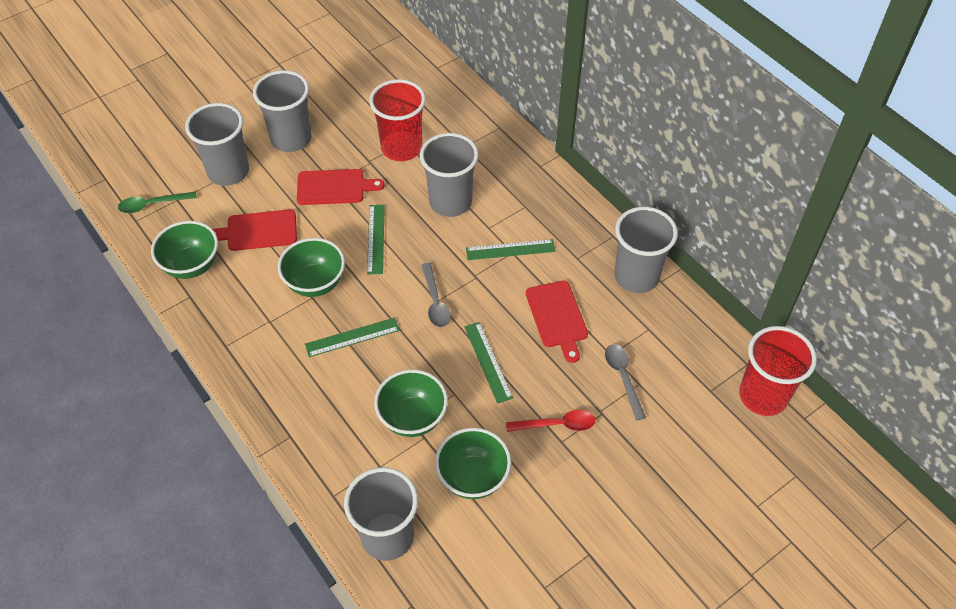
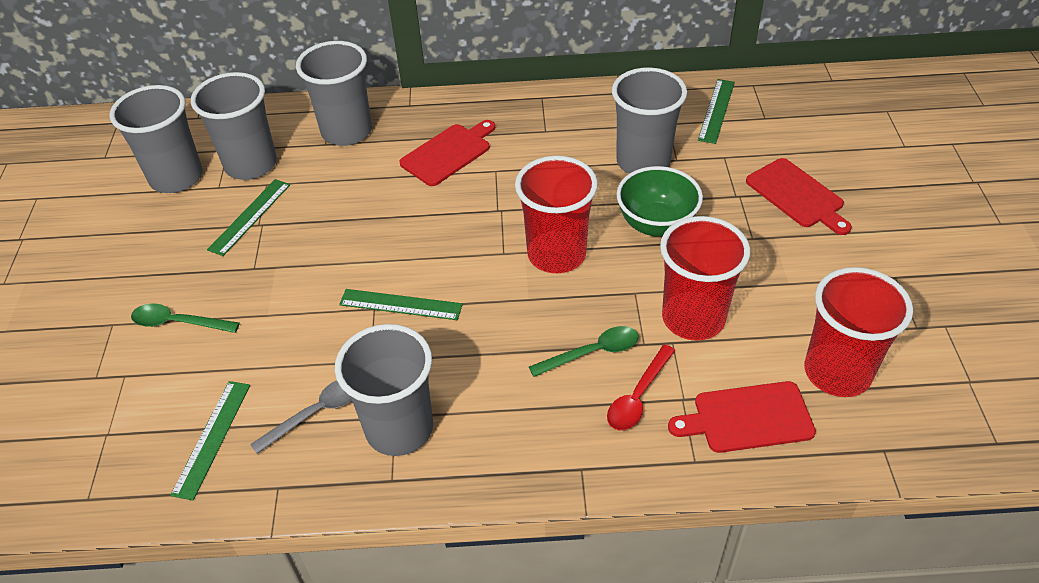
green bowl: [151,221,218,279] [278,238,345,297] [374,369,448,437] [435,428,511,499] = 4 -> [617,166,703,237] = 1
green spoon: [118,192,197,213] = 1 -> [131,304,240,333] [529,326,639,377] = 2
grey spoon: [422,263,451,327] [605,344,646,420] = 2 -> [250,380,352,454] = 1
red cup: [369,79,426,161] [739,326,817,416] = 2 -> [515,156,598,273] [660,216,750,341] [804,267,913,397] = 3

